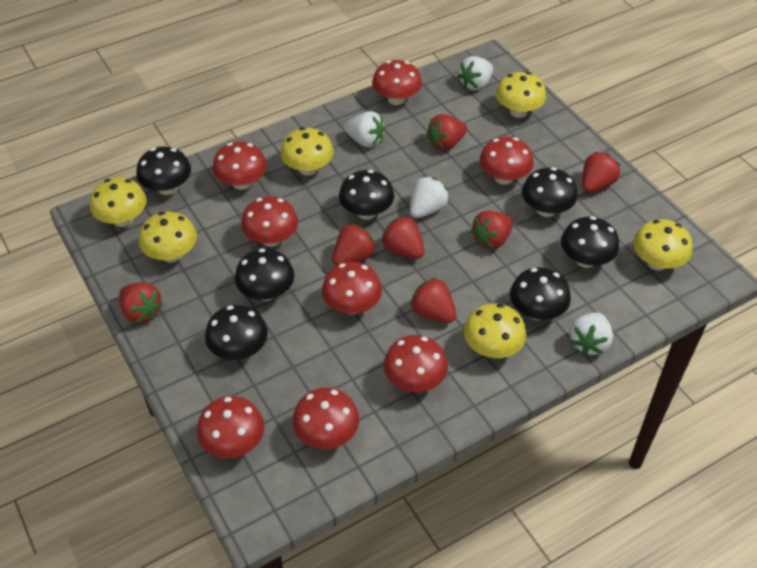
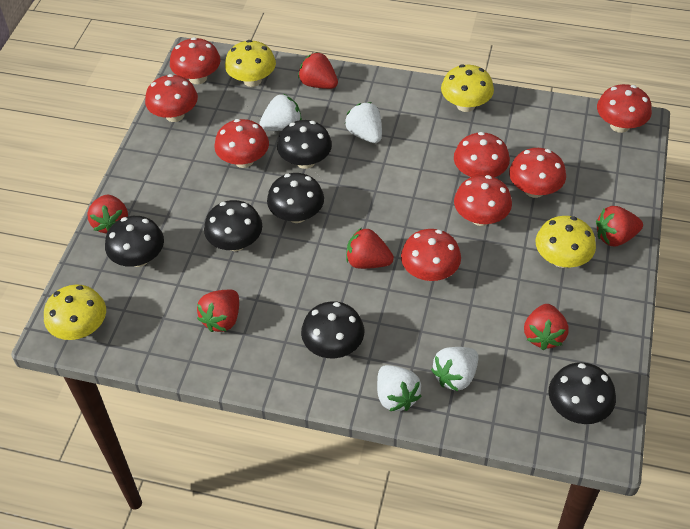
black mushroom: [136,146,191,195] [205,305,268,360] [235,248,295,301] [339,170,394,219] [510,267,571,320] [522,167,578,217] [561,216,619,268] = 7 -> [105,216,164,267] [204,200,262,251] [267,173,324,223] [277,120,332,169] [301,301,364,358] [548,362,616,424] = 6
red strawberry: [119,282,163,323] [332,223,376,266] [381,216,424,259] [410,277,456,323] [427,114,467,150] [471,210,513,249] [582,152,620,193] = 7 -> [87,195,128,234] [197,290,239,332] [298,52,338,89] [346,228,394,269] [524,304,568,350] [596,206,643,246] = 6
yellow mushroom: [90,177,147,227] [139,212,197,262] [280,127,334,176] [464,303,526,358] [496,72,546,118] [633,219,693,271] = 6 -> [44,285,106,340] [225,40,276,87] [441,64,494,112] [536,216,596,268] = 4

